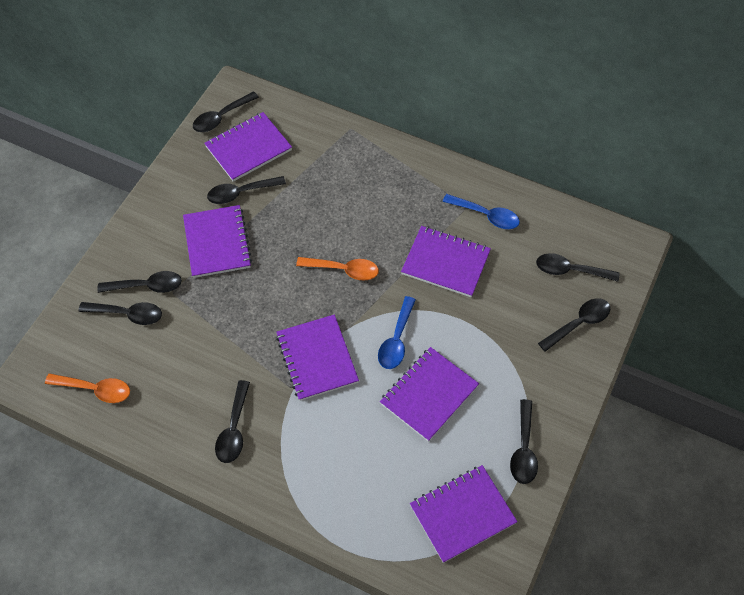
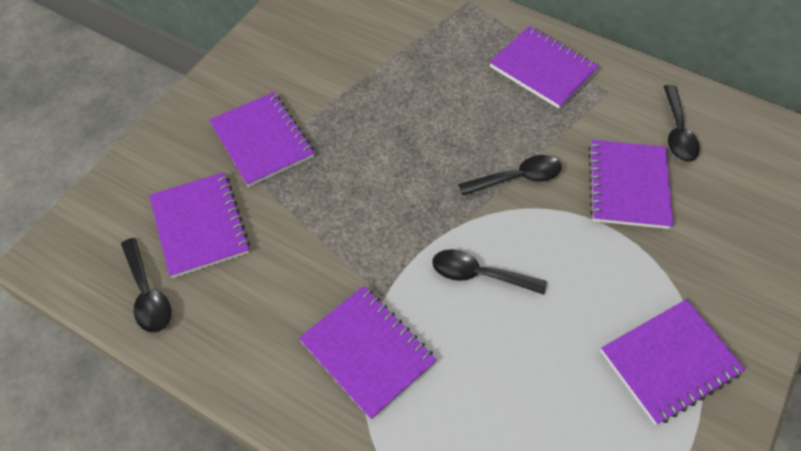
black spoon: [78,302,162,325] [97,271,182,293] [193,91,259,132] [207,176,286,204] [215,380,250,463] [510,399,538,484] [536,253,619,282] [538,298,610,352] = 8 -> [121,238,171,333] [432,249,547,295] [458,155,562,196] [663,85,700,162] = 4
blue spoon: [378,296,416,369] [443,194,520,229] = 2 -> none = 0
orange spoon: [45,373,130,403] [296,257,379,281] = 2 -> none = 0

